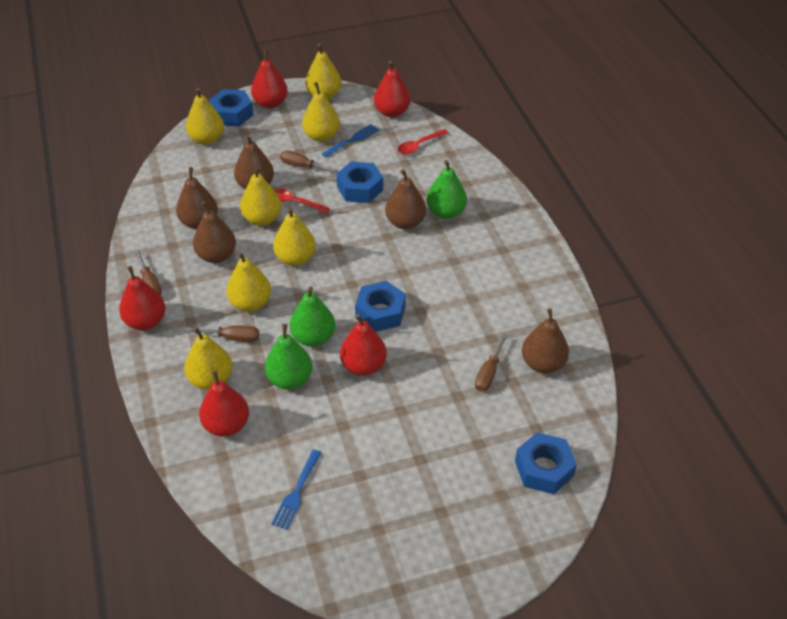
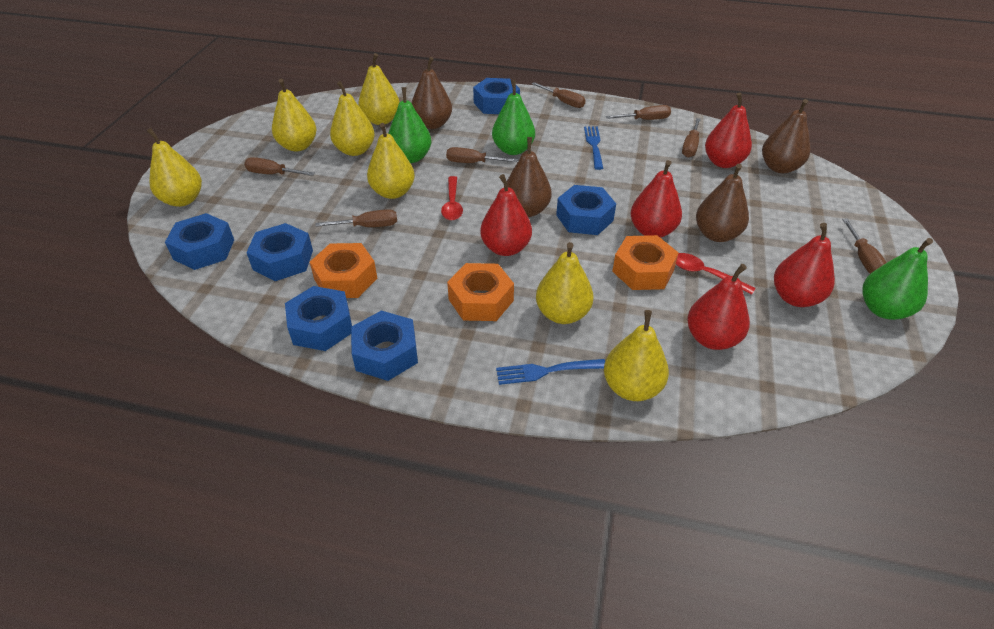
blue nut: [209,89,253,126] [336,161,383,203] [355,281,406,332] [515,432,577,494] = 4 -> [165,213,234,270] [246,223,313,281] [285,286,352,351] [351,311,418,381] [473,78,520,114] [556,185,616,235] = 6
brown pear: [176,167,218,229] [193,201,236,263] [234,134,274,189] [385,169,426,229] [522,308,569,373] = 5 -> [412,57,452,129] [507,137,552,217] [696,164,749,242] [762,99,810,173] = 4
brown screwdriver: [134,249,162,295] [185,325,259,342] [280,150,338,173] [475,333,508,392] = 4 -> [244,157,315,176] [315,209,397,227] [446,147,518,163] [532,82,586,108] [606,105,671,120] [682,118,701,158] [842,219,887,274] = 7
orange nut: none = 0 -> [310,243,377,298] [447,263,514,321] [612,235,679,290] = 3

